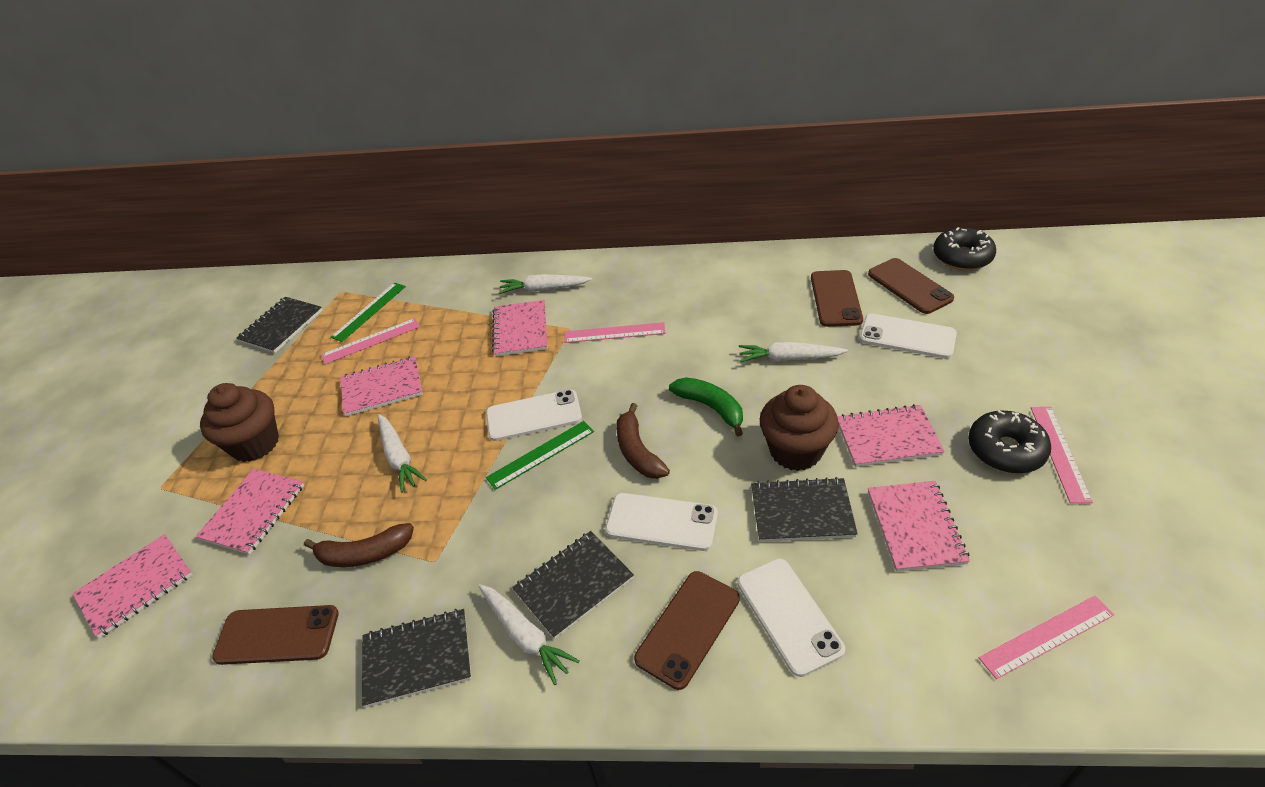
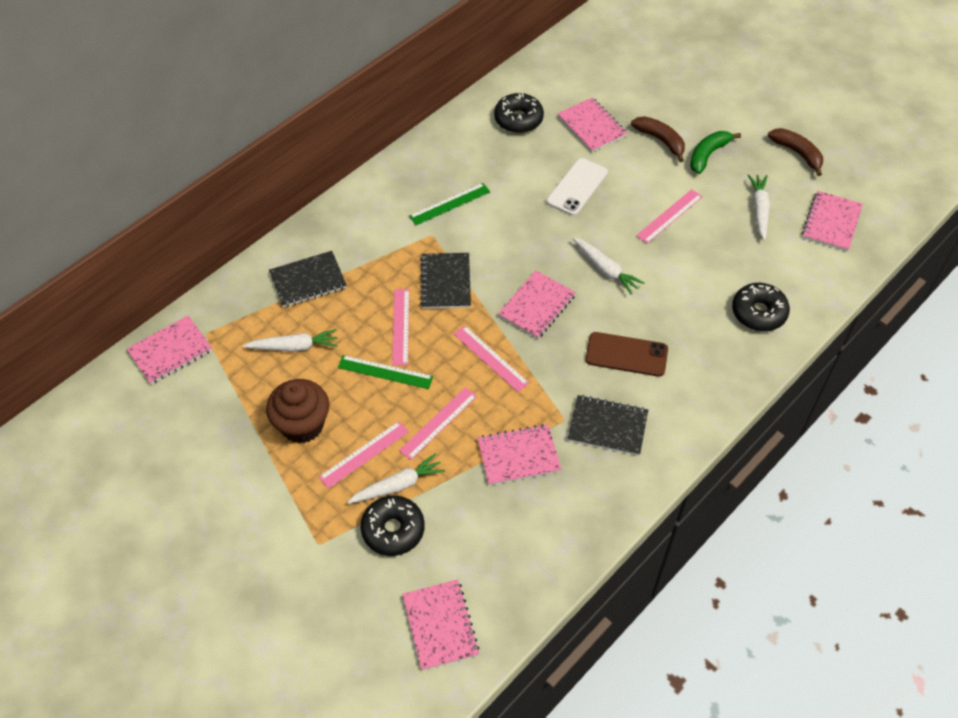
black donut: [933,227,996,270] [968,410,1051,474] = 2 -> [361,495,425,556] [494,93,544,133] [732,283,790,331] = 3
black notebook: [236,297,323,353] [362,609,471,708] [512,531,634,639] [751,477,858,542] = 4 -> [269,251,347,307] [420,253,471,309] [568,395,648,456] = 3
brown cupcake: [200,383,279,462] [760,385,839,471] = 2 -> [266,379,329,444] = 1
brown phone: [212,605,339,665] [634,571,740,690] [811,270,863,327] [868,258,954,314] = 4 -> [585,332,668,377] = 1
pink ruler: [321,318,420,364] [565,322,665,343] [979,596,1114,679] [1031,407,1093,503] = 4 -> [319,421,409,489] [392,289,409,365] [399,387,477,460] [454,325,529,392] [636,189,703,244] = 5
white phone: [486,389,582,441] [605,493,718,551] [737,558,845,677] [860,314,957,359] = 4 -> [547,158,608,216] = 1

